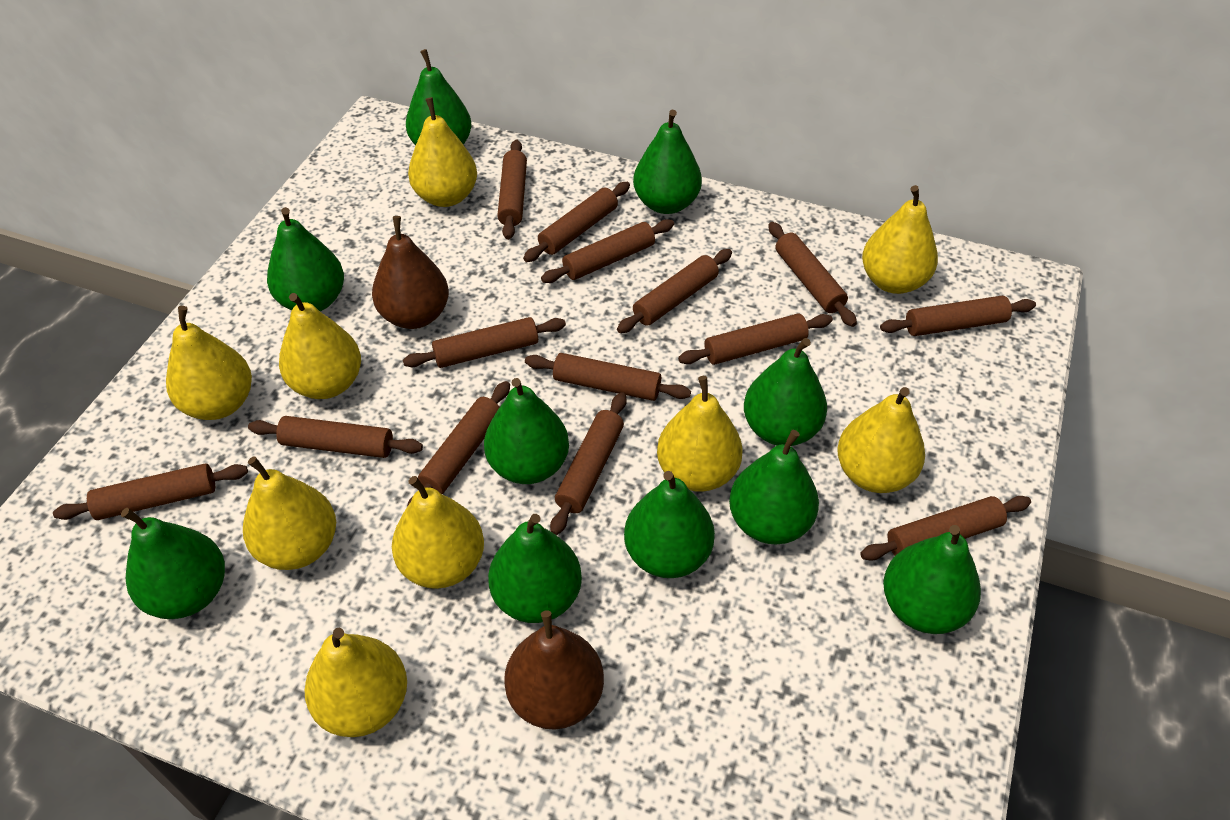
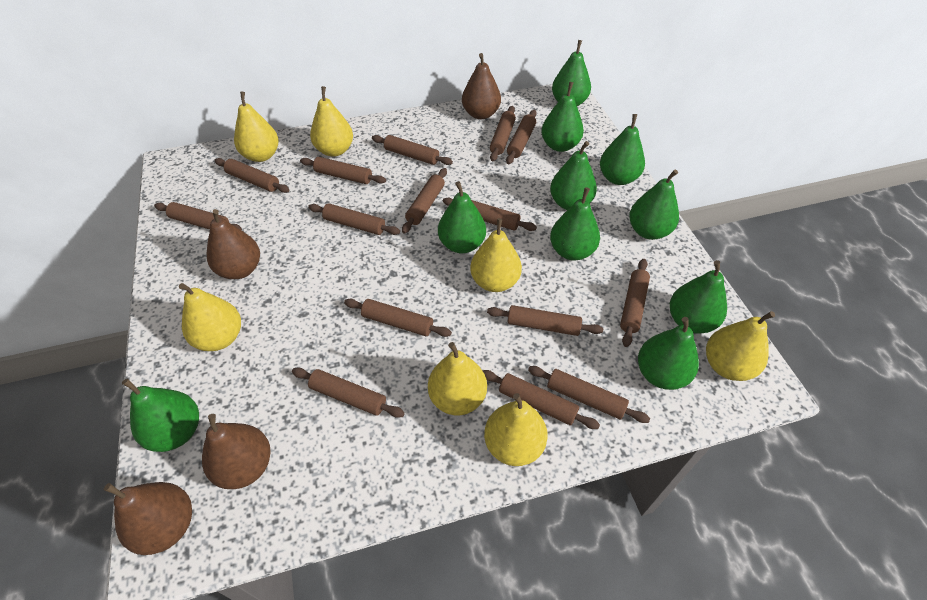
brown pear: [372,216,449,329] [504,610,604,730] = 2 -> [104,482,192,555] [202,414,271,489] [207,209,260,279] [462,53,501,119] = 4
brown rolling pin: [53,463,248,520] [248,416,423,458] [403,317,566,368] [407,381,510,507] [497,140,527,240] [523,182,630,262] [525,353,691,401] [541,219,674,283] [550,392,627,535] [617,249,732,333] [678,313,833,365] [768,222,857,327] [860,496,1031,561] [880,295,1036,336] = 14 -> [154,202,242,230] [214,158,290,193] [292,368,405,418] [300,157,386,184] [308,203,400,235] [344,299,452,337] [372,135,453,165] [402,168,447,234] [443,198,537,231] [482,370,600,429] [487,305,603,336] [490,106,516,162] [506,110,537,164] [528,366,650,423] [620,259,650,347] = 15
yellow pear: [166,306,252,420] [243,456,336,570] [279,293,361,399] [305,628,407,737] [392,476,484,589] [408,97,477,207] [657,376,743,492] [837,387,925,493] [862,185,938,294] = 9 -> [179,283,241,351] [234,92,278,162] [310,86,353,157] [428,342,487,415] [470,218,522,292] [484,393,548,466] [706,311,775,381] = 7

